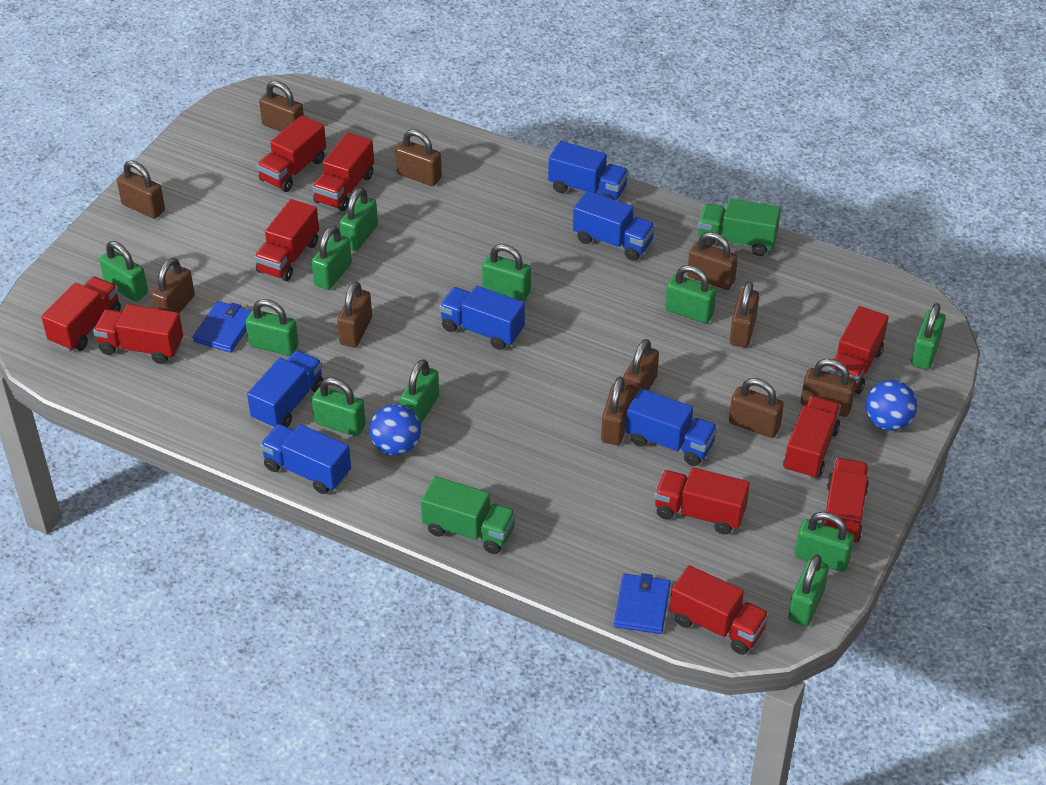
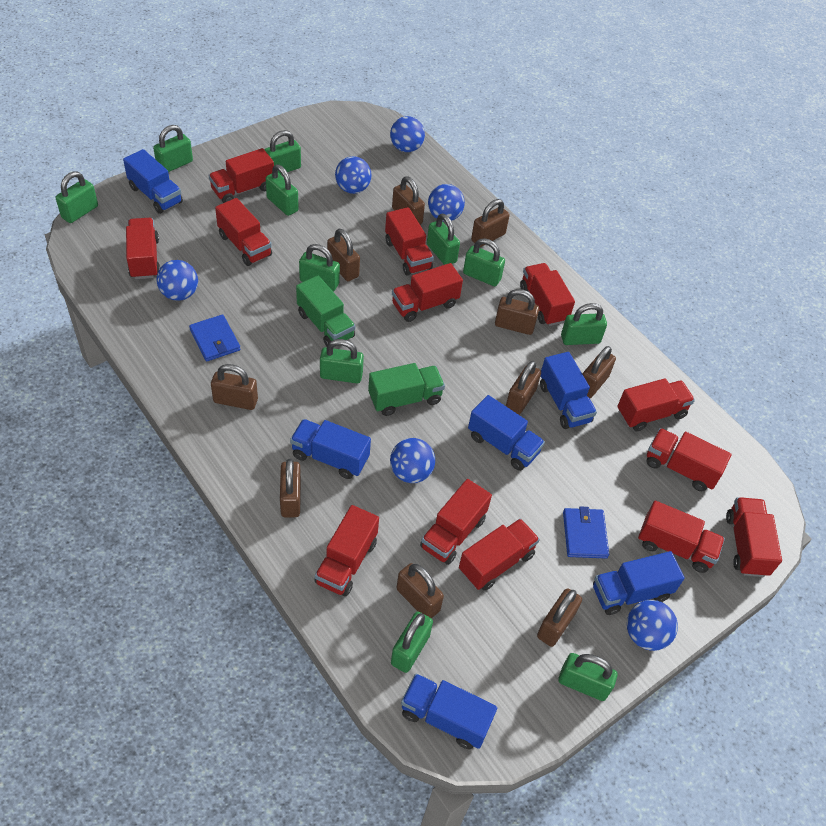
blue ball: [370,404,421,456] [866,380,917,431] = 2 -> [156,260,198,301] [335,156,371,194] [390,116,425,152] [390,438,435,483] [428,184,465,222] [627,600,678,651] = 6
brown padlock: [117,160,165,219] [151,258,195,313] [259,81,304,132] [337,281,372,347] [395,129,442,186] [601,376,632,445] [623,339,659,402] [687,232,738,290] [729,378,784,438] [730,281,759,347] [801,359,856,417] = 11 -> [211,364,258,410] [280,459,301,517] [327,229,360,281] [392,176,425,225] [396,563,444,619] [471,199,510,247] [495,289,539,335] [506,361,541,415] [537,588,582,647] [583,346,616,398] = 10
red truck: [41,276,121,351] [93,304,183,364] [254,199,319,281] [257,115,326,192] [312,133,374,211] [654,467,750,535] [670,565,769,655] [783,396,841,479] [821,458,869,543] [827,306,889,394] = 10 -> [126,218,160,279] [209,148,274,203] [215,198,272,266] [314,505,379,596] [385,207,434,276] [392,263,463,322] [420,479,492,565] [459,519,540,591] [520,263,575,326] [617,378,695,431] [638,501,725,573] [646,428,731,491] [726,497,782,577] = 13

